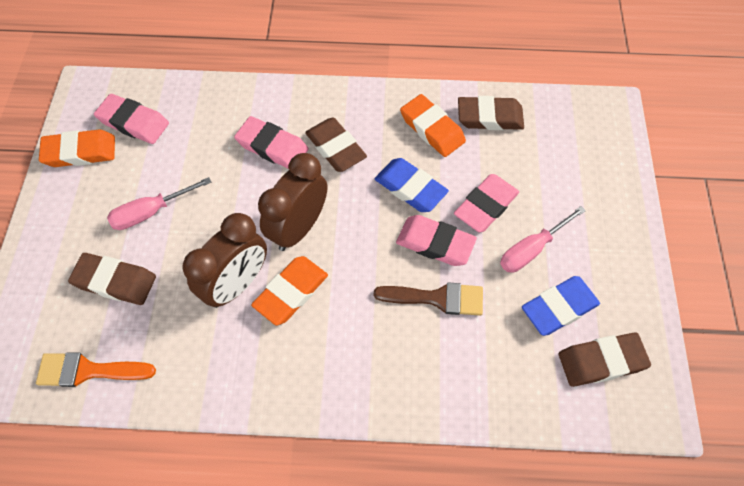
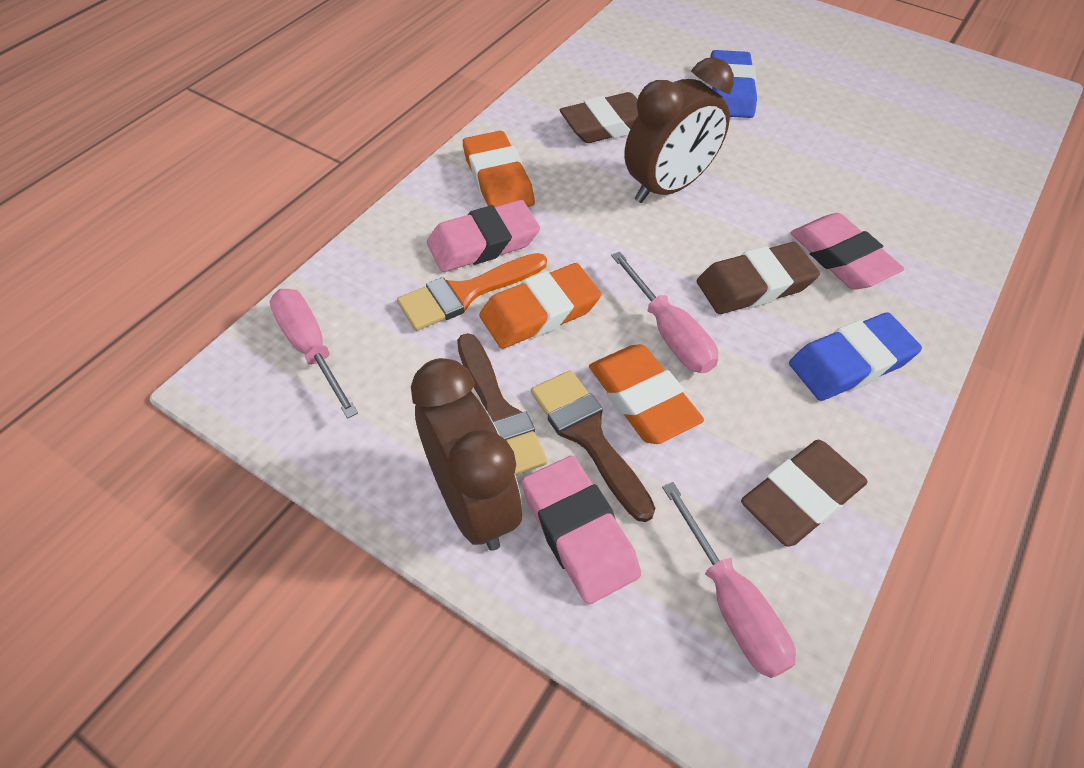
brown brush: [374,282,483,316] = 1 -> [457,333,547,475] [531,370,655,522] = 2
brown eraser: [68,253,156,305] [305,117,367,172] [458,96,524,130] [559,332,651,387] = 4 -> [560,92,638,143] [697,242,820,314] [741,440,867,547] = 3
pink eraser: [94,94,169,144] [234,116,309,168] [396,215,477,266] [454,174,519,233] = 4 -> [427,200,540,272] [521,456,641,604] [791,213,904,290] = 3
pink screwdriver: [107,177,211,230] [500,206,586,273] = 2 -> [270,289,358,419] [611,251,718,373] [662,482,796,678] = 3

